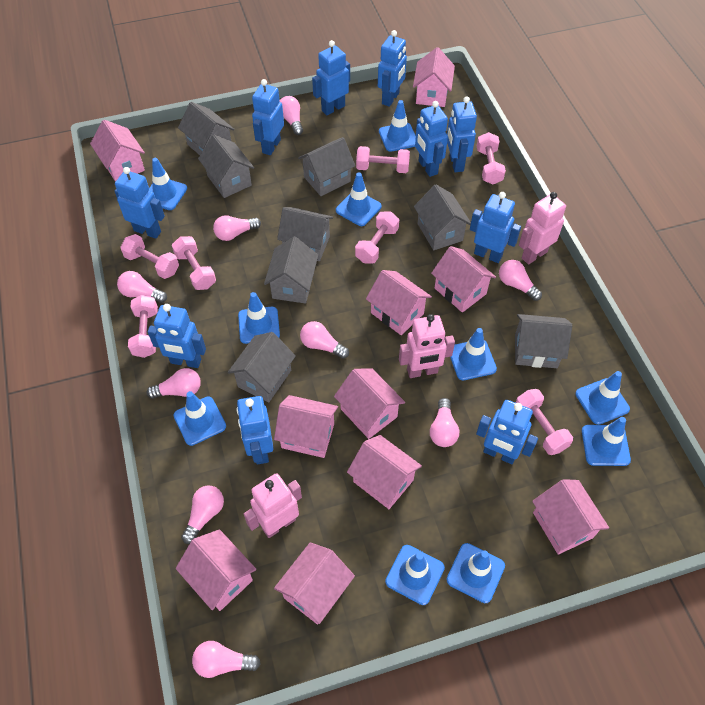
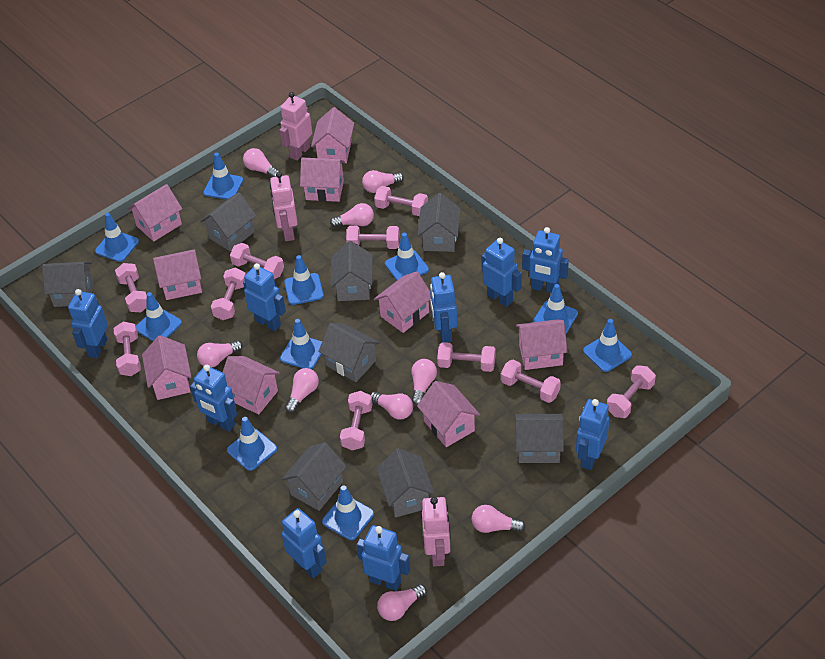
blue robot: [115,167,165,239] [148,304,206,368] [237,396,273,464] [252,79,284,155] [312,40,350,115] [378,30,407,107] [415,101,448,177] [447,96,477,172] [470,192,521,263] [476,400,538,464] = 10 -> [68,289,108,358] [190,365,237,432] [243,263,286,331] [282,508,327,578] [356,525,410,591] [430,272,457,342] [482,238,522,307] [522,227,569,293] [576,399,609,470] = 9
pink dumbbell: [120,234,179,279] [128,295,158,358] [172,236,216,290] [355,211,399,264] [356,146,410,173] [477,132,506,184] [516,389,573,455] = 7 -> [114,322,141,376] [115,263,147,312] [211,267,246,320] [230,243,284,279] [340,391,373,450] [346,226,400,249] [374,186,428,216] [437,342,496,372] [501,360,561,403] [607,365,656,418] = 10
pink house: [90,120,145,182] [176,529,256,611] [274,395,338,458] [274,542,355,625] [334,368,405,439] [347,435,422,509] [366,270,432,335] [413,47,455,107] [431,246,496,313] [532,479,609,555] = 10 -> [128,184,182,242] [142,335,191,400] [153,249,202,300] [222,356,280,414] [300,158,345,202] [311,107,354,163] [374,271,431,333] [417,381,480,447] [516,319,567,370] = 9

